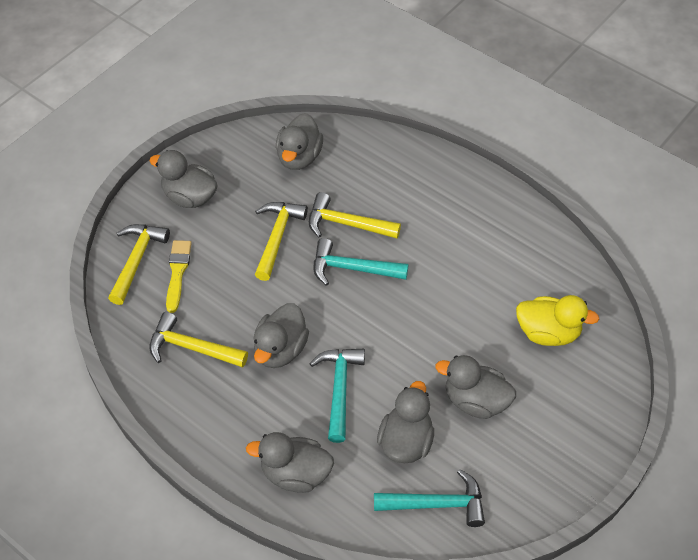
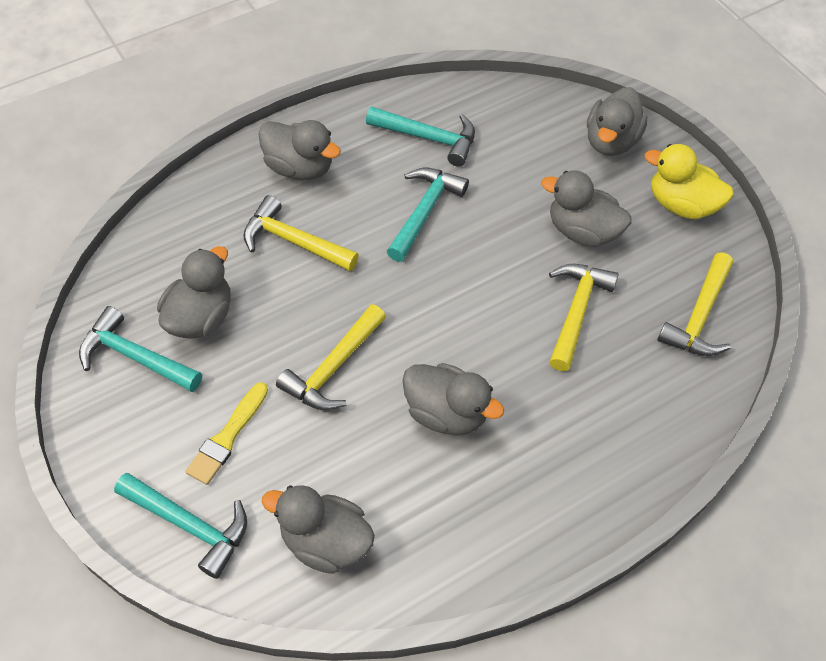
turquoise hammer: [310,349,365,443] [314,238,409,286] [374,469,485,527] = 3 -> [79,306,202,392] [114,473,247,579] [366,107,475,167] [386,168,469,262] = 4

